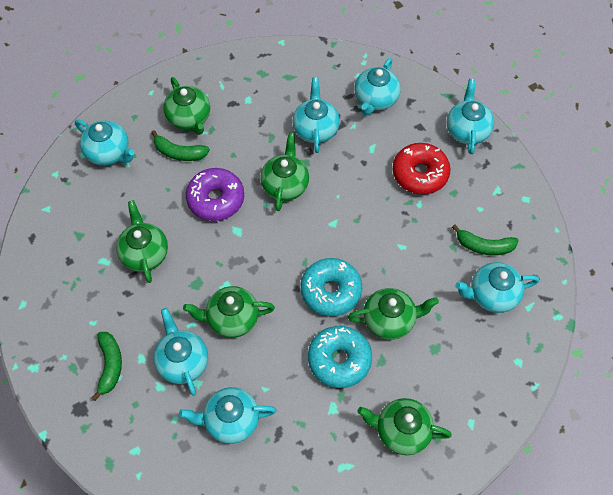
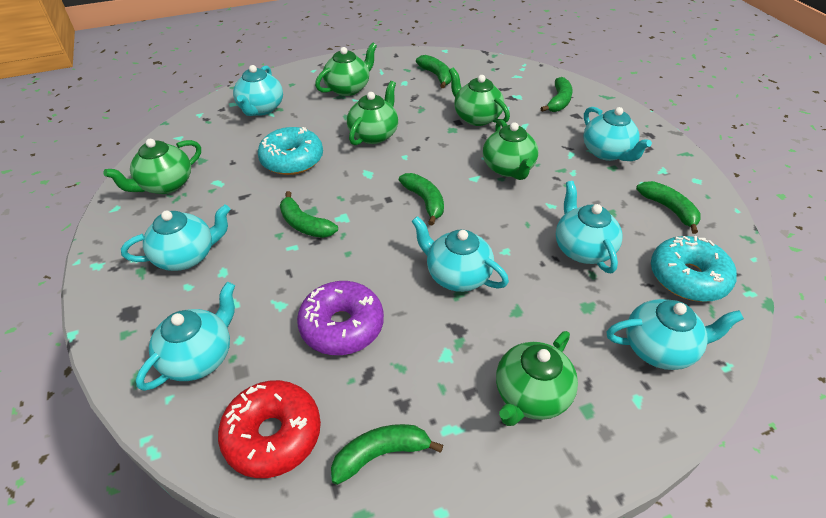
green banana: [92,332,122,401] [151,130,210,161] [452,225,519,255] = 3 -> [280,191,338,238] [331,424,443,485] [399,173,444,226] [416,55,451,88] [540,77,573,112] [636,181,701,234] = 6

